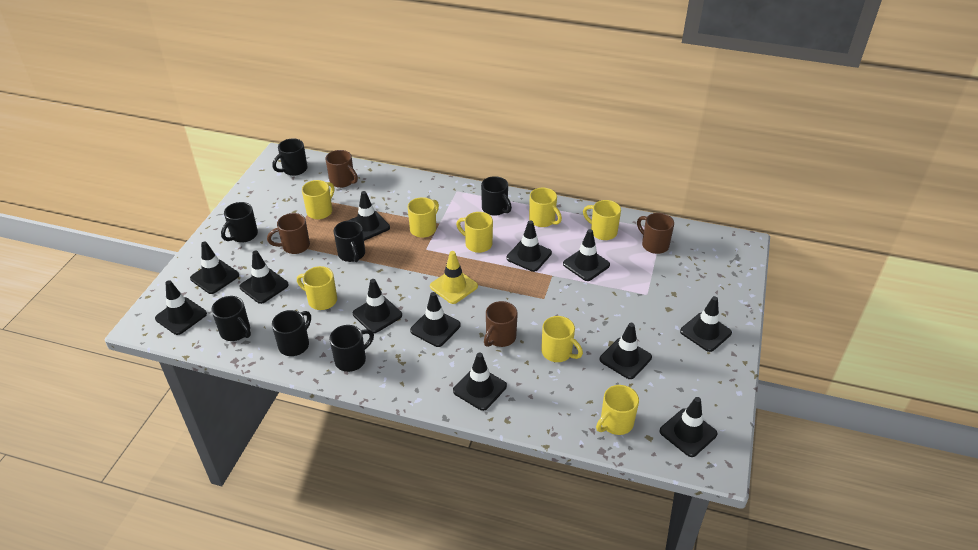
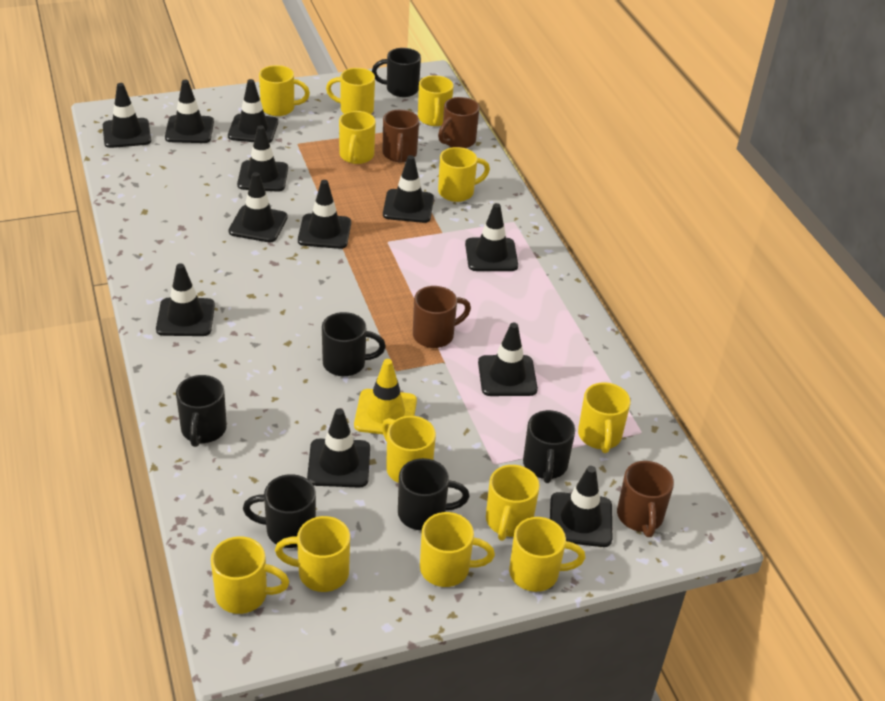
black mug: [211,296,251,341] [221,202,258,242] [272,139,307,176] [272,310,311,356] [330,325,374,372] [333,220,365,262] [481,176,512,216] = 7 -> [176,375,227,447] [243,474,316,548] [322,312,386,376] [372,48,421,97] [398,458,470,530] [523,410,575,483] = 6
yellow mug: [297,266,337,310] [302,180,334,219] [408,197,439,238] [456,212,493,253] [529,188,562,227] [541,316,583,362] [583,200,621,240] [596,385,639,435] = 8 -> [211,536,289,614] [259,65,310,116] [275,516,350,592] [326,68,375,114] [339,111,376,164] [382,416,436,483] [418,75,454,126] [420,512,495,587] [438,147,490,202] [486,465,540,541] [509,517,585,592] [578,382,631,453] = 12

